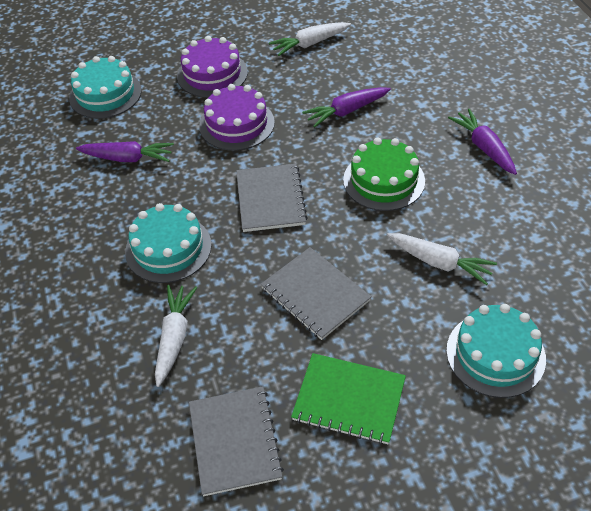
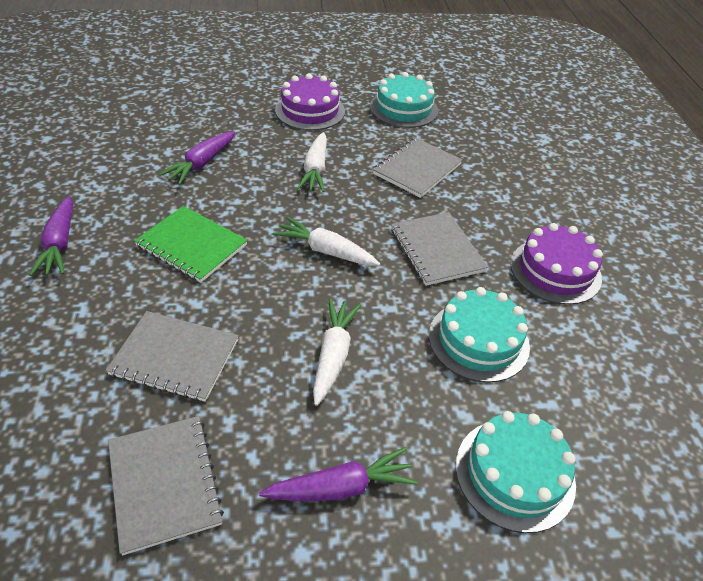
green cake: [343,138,425,211] = 1 -> none = 0
grey notebook: [189,386,284,496] [236,164,308,232] [261,247,372,340] = 3 -> [106,311,239,402] [108,416,224,555] [373,138,463,198] [391,212,488,286] = 4

